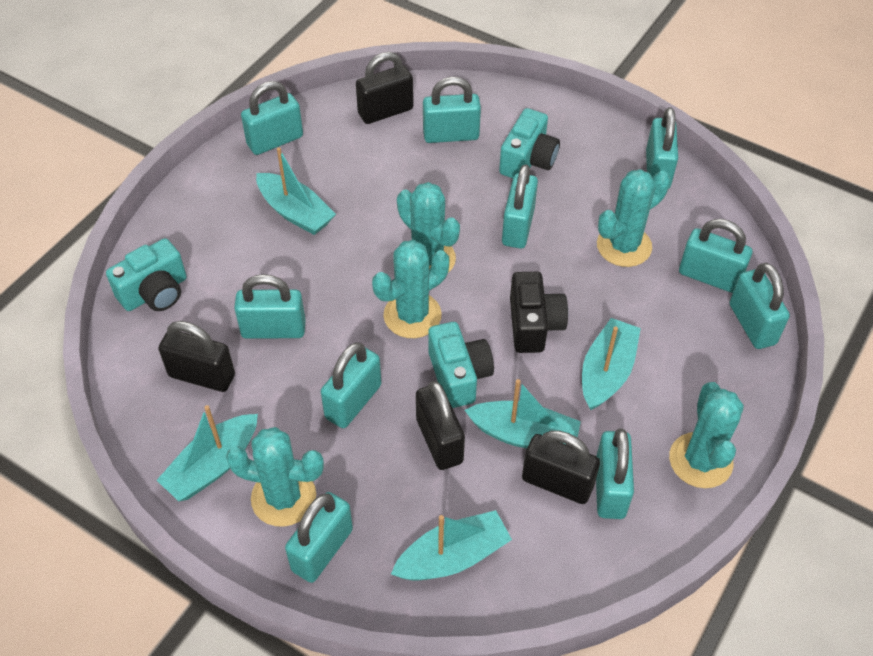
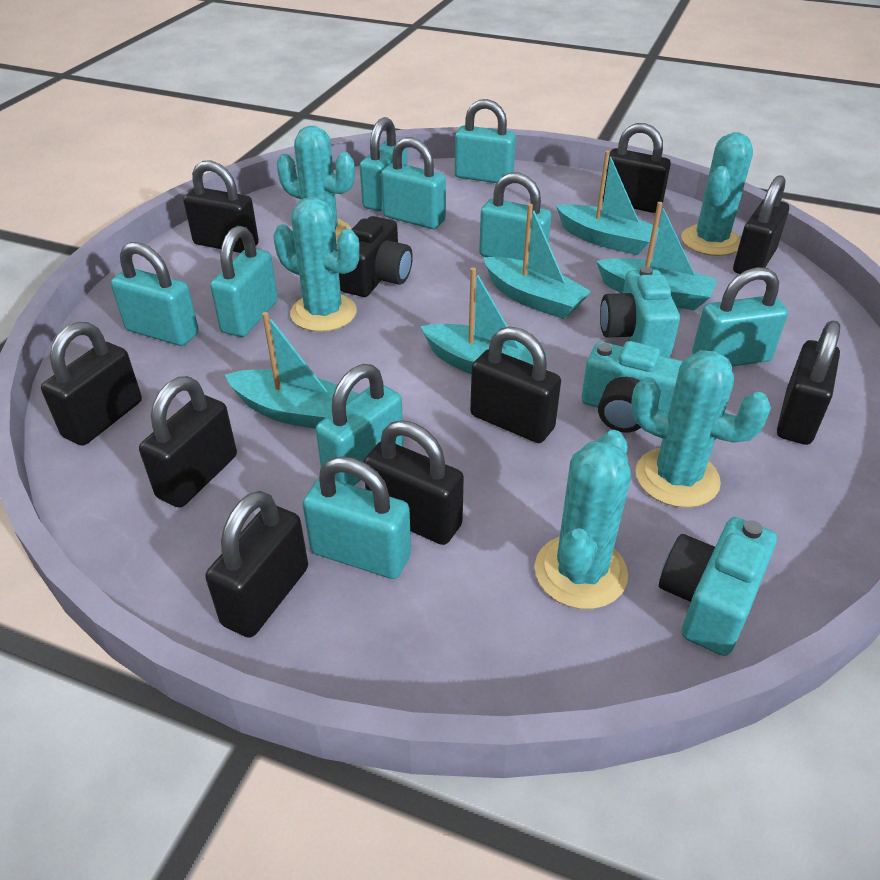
black padlock: [158,321,235,392] [356,52,413,124] [416,381,465,470] [522,430,600,504] = 4 -> [41,322,142,446] [139,376,237,508] [183,160,259,253] [205,491,308,638] [364,420,464,545] [470,326,561,443] [603,123,671,213] [733,175,789,274] [777,321,840,445] = 9
turquoise padlock: [234,274,306,339] [241,81,303,155] [285,492,353,583] [321,342,381,428] [423,77,481,143] [502,164,538,249] [596,429,634,519] [646,107,678,189] [679,219,752,293] [730,263,790,349] = 10 -> [111,242,199,346] [210,226,278,337] [302,456,411,579] [316,364,404,486] [360,117,408,211] [381,137,446,229] [455,99,516,183] [479,173,551,261] [692,267,788,367] = 9

